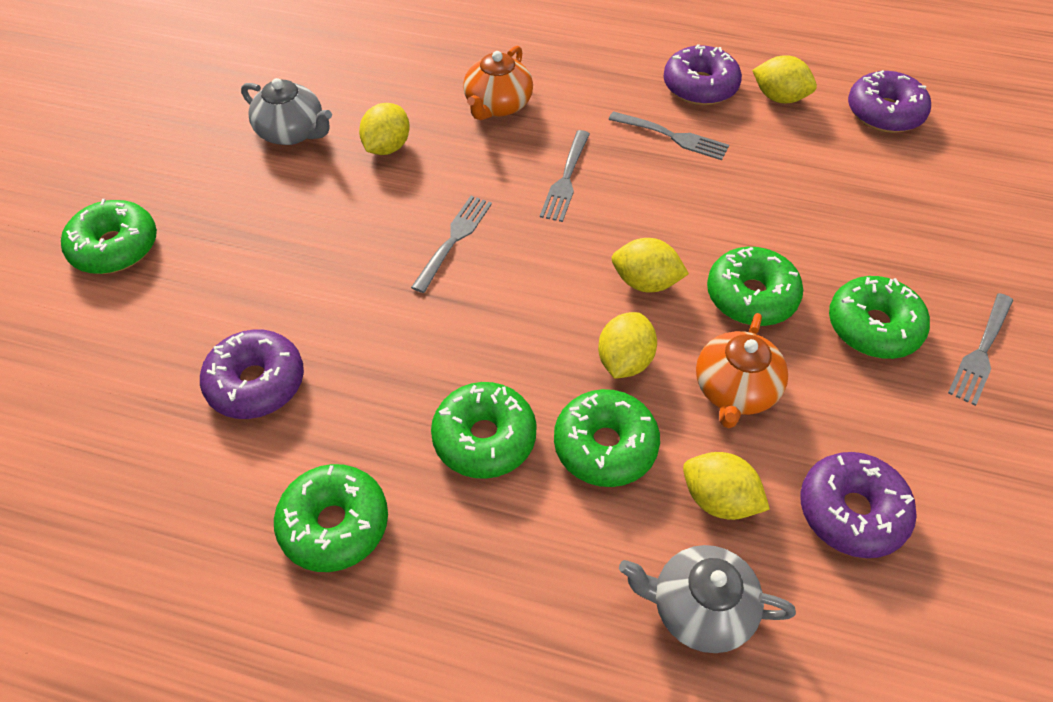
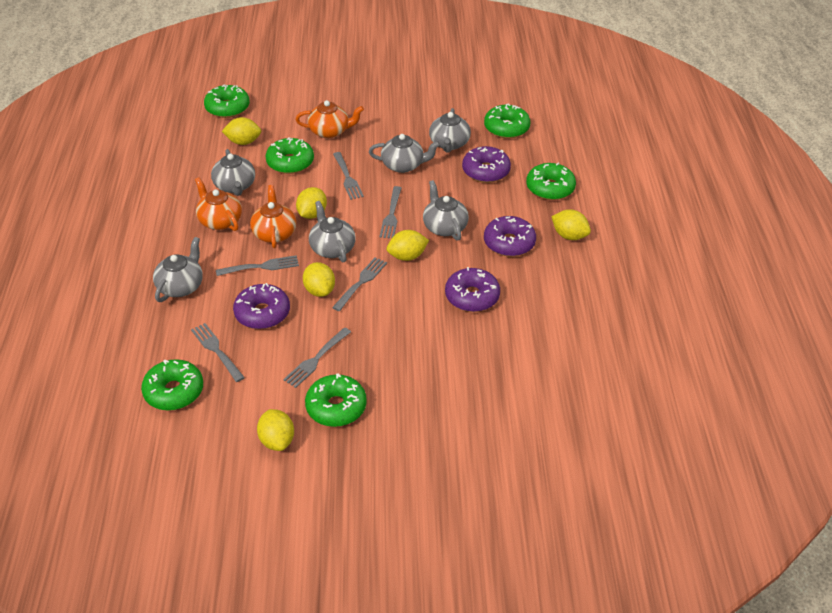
grey fork: [411,196,492,293] [540,130,590,222] [609,111,729,160] [948,293,1013,406] = 4 -> [191,323,245,382] [216,255,299,276] [283,327,351,388] [332,257,387,311] [333,152,364,200] [379,186,402,239] = 6
grey teapot: [241,78,332,145] [619,545,796,653] = 2 -> [153,237,203,302] [211,149,255,196] [309,201,356,262] [369,134,440,173] [423,180,469,241] [429,108,471,152] = 6
orange teapot: [463,45,533,120] [696,313,788,428] = 2 -> [195,177,242,231] [250,185,297,248] [296,100,364,138] = 3
yellow lemon: [359,103,410,155] [598,312,657,379] [612,238,689,292] [683,452,770,520] [752,55,817,103] = 5 -> [222,117,261,145] [257,409,294,451] [296,187,327,219] [303,262,335,297] [387,230,429,261] [551,209,591,240] = 6

